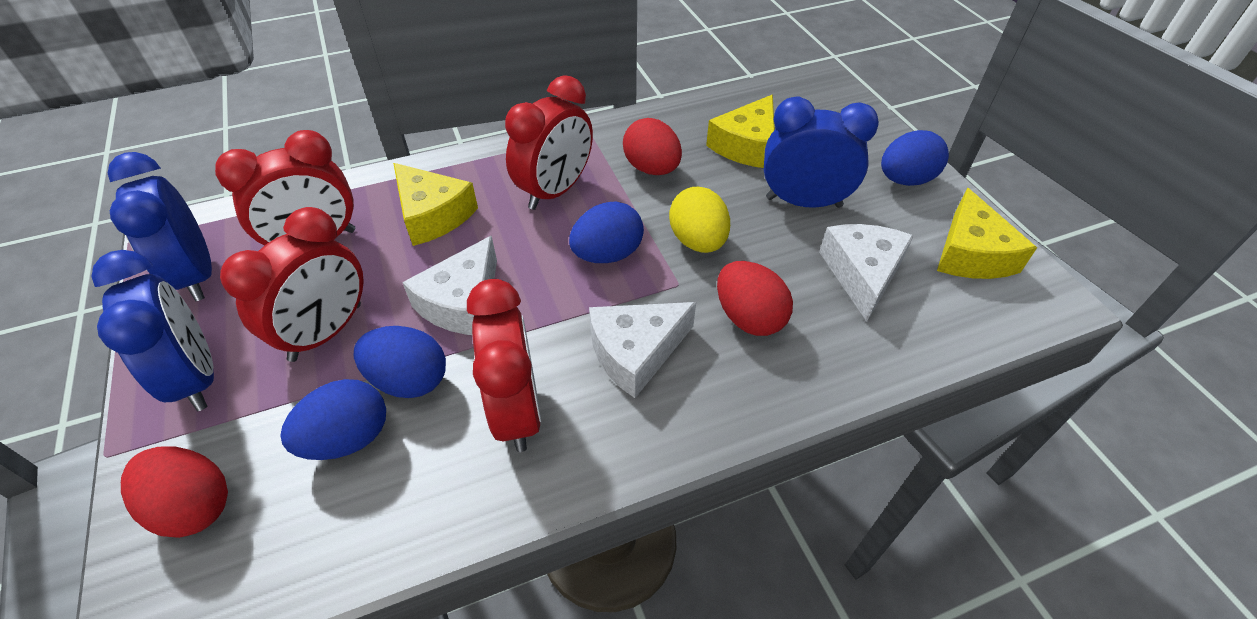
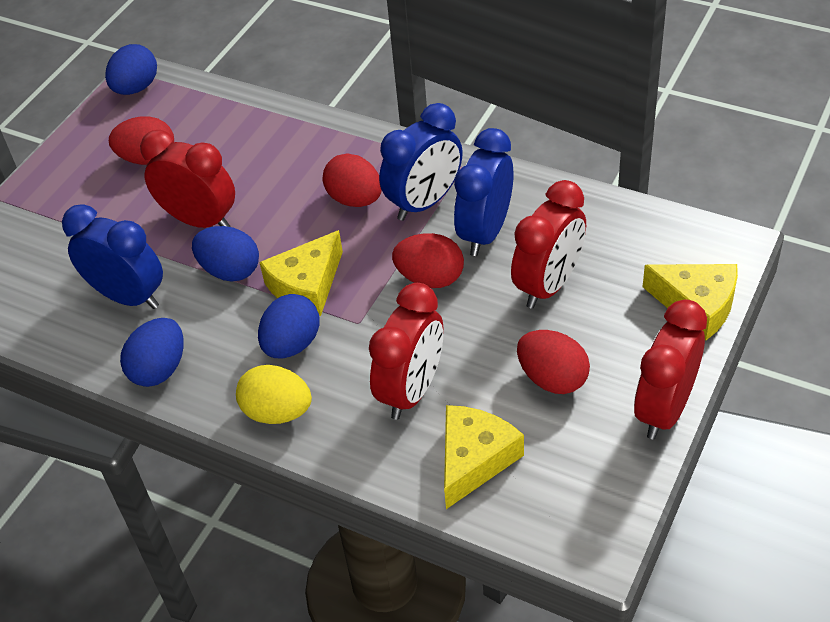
red egg: [121,446,228,538] [623,118,682,175] [717,261,793,336] = 3 -> [109,116,174,165] [323,153,382,207] [392,233,464,288] [517,330,590,394] = 4
white cheese: [402,236,497,335] [589,302,696,398] [819,224,913,322] = 3 -> none = 0

